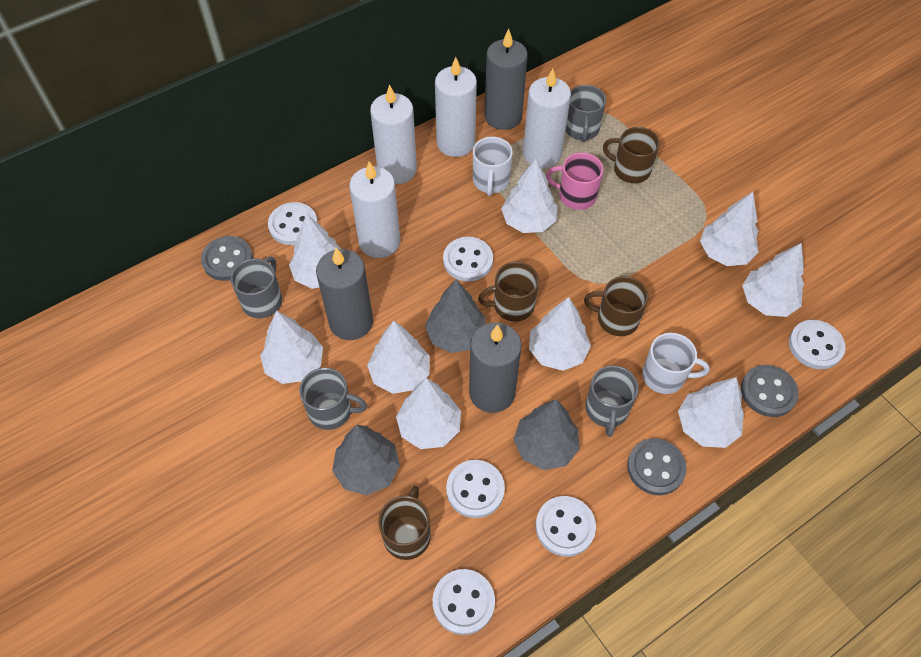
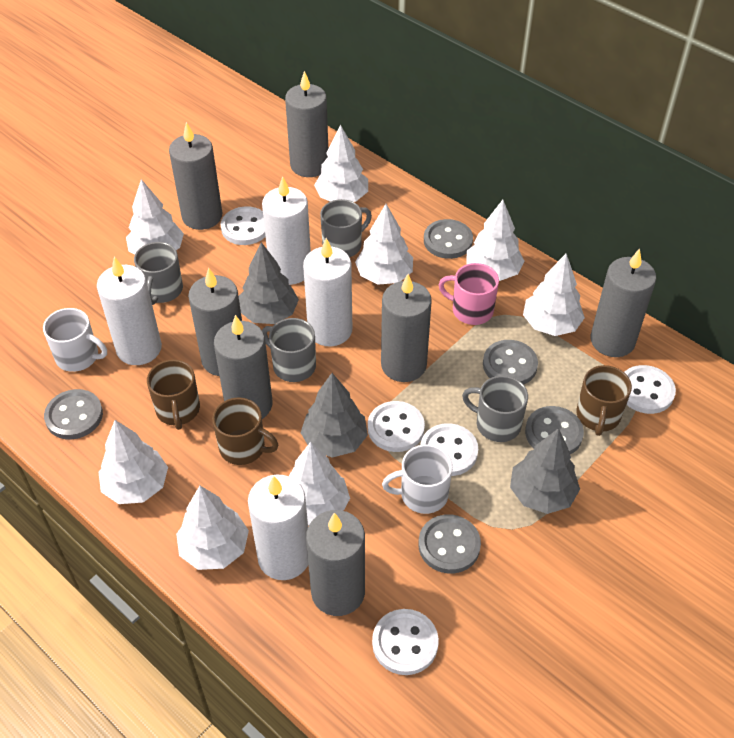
brown mug: [378,486,431,560] [478,261,539,322] [584,276,649,336] [603,127,660,183] = 4 -> [147,360,200,430] [212,397,278,465] [576,365,632,436] = 3
grey button: [201,236,253,281] [627,438,687,495] [741,365,799,417] = 3 -> [44,389,103,439] [418,514,481,573] [424,219,473,259] [483,340,538,385] [525,406,584,454] = 5
grey candle: [316,248,373,340] [469,322,522,413] [484,29,528,130] = 3 -> [169,122,222,230] [188,268,242,376] [214,315,272,419] [285,71,328,177] [306,510,365,616] [381,274,432,382] [591,248,656,357] = 7
white button: [268,202,318,245] [432,569,495,635] [443,237,493,282] [446,460,505,518] [536,496,596,557] [789,320,845,369] = 6 -> [221,207,265,245] [368,401,425,452] [372,609,439,675] [420,423,478,476] [624,365,676,414] = 5
white tree: [260,311,323,384] [289,214,341,289] [367,321,430,394] [396,378,461,449] [501,159,557,233] [529,297,591,371] [678,377,744,448] [700,192,759,266] [742,243,804,317] = 9 -> [99,420,168,504] [126,179,184,255] [176,486,249,570] [289,442,350,525] [314,125,368,202] [355,204,413,285] [466,200,524,281] [523,254,585,336] = 8

